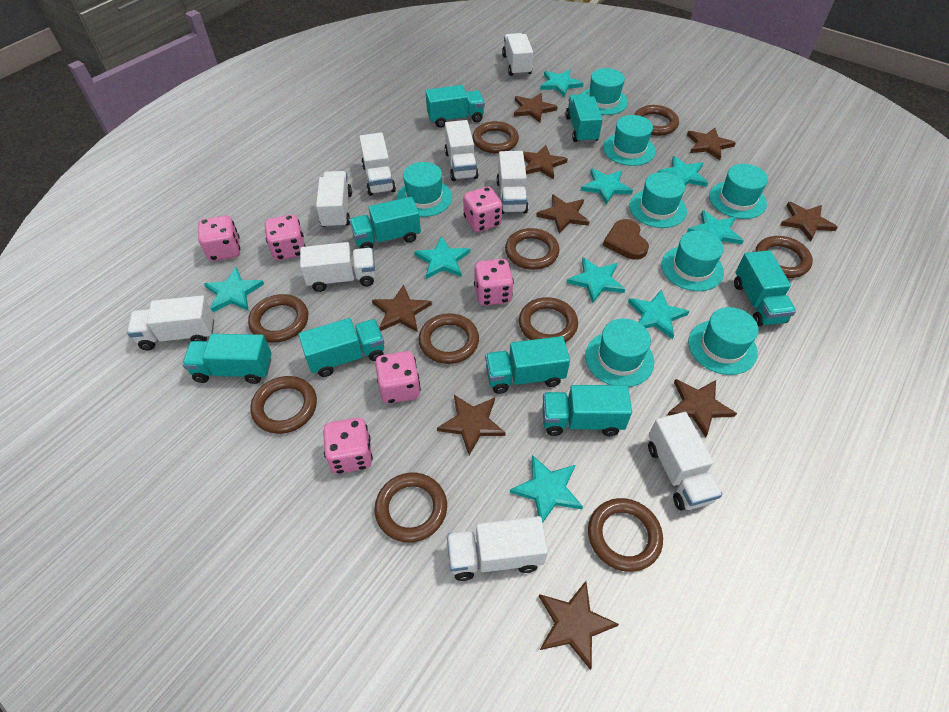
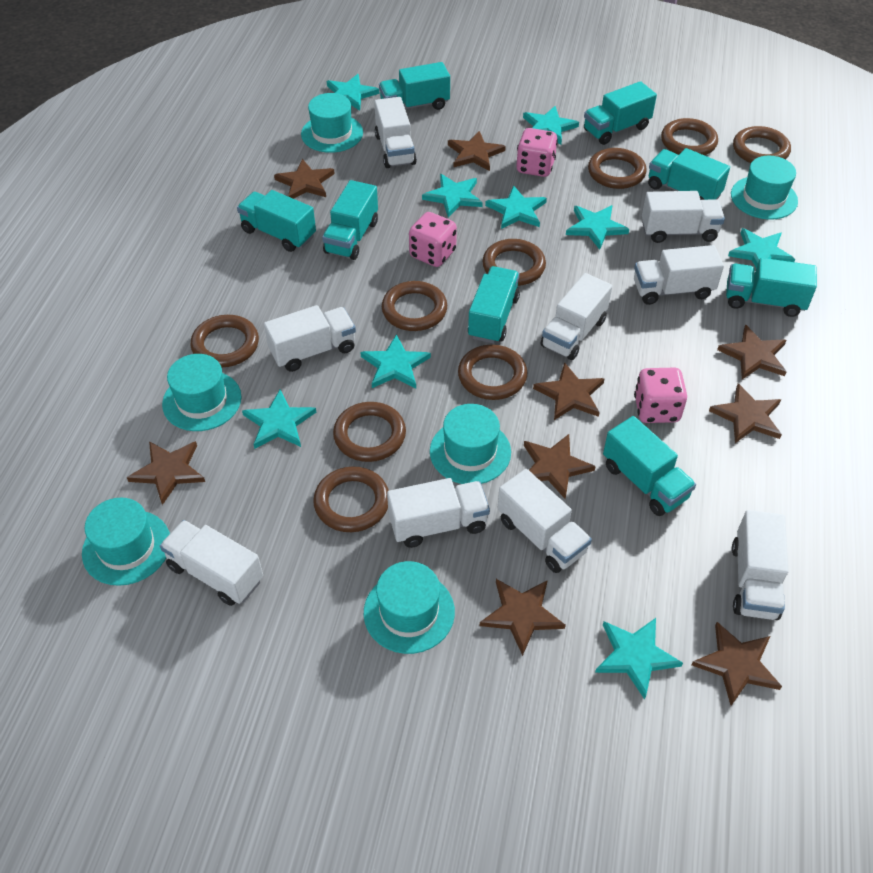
brown heart: [603,219,649,260] = 1 -> none = 0
brown ring: [248,294,308,343] [251,376,317,434] [374,473,447,542] [419,313,479,364] [473,121,519,153] [505,228,559,270] [519,297,578,342] [588,498,663,572] [634,105,679,136] [755,236,813,278] = 10 -> [191,315,259,368] [313,466,389,532] [333,402,406,462] [382,281,447,331] [458,345,527,400] [483,239,546,286] [588,148,647,189] [661,118,718,155] [733,126,791,163] = 9
pink dice: [198,215,240,261] [265,215,306,261] [323,418,373,474] [375,351,421,404] [463,187,502,232] [474,259,514,306] = 6 -> [409,212,457,267] [516,128,558,177] [634,368,687,423] = 3
turquoise hat: [397,162,452,217] [582,68,628,115] [585,319,654,387] [603,115,656,166] [629,172,687,228] [661,230,724,291] [688,307,759,375] [709,164,768,219] = 8 -> [82,498,170,586] [162,354,241,431] [301,93,363,153] [364,561,455,654] [430,404,511,484] [731,156,798,220] = 6

